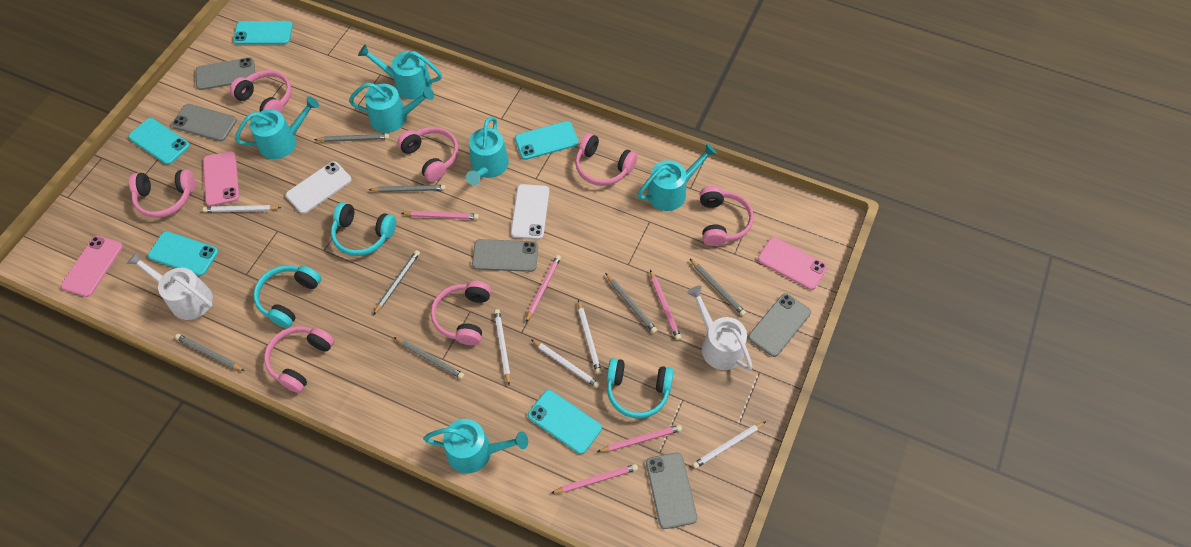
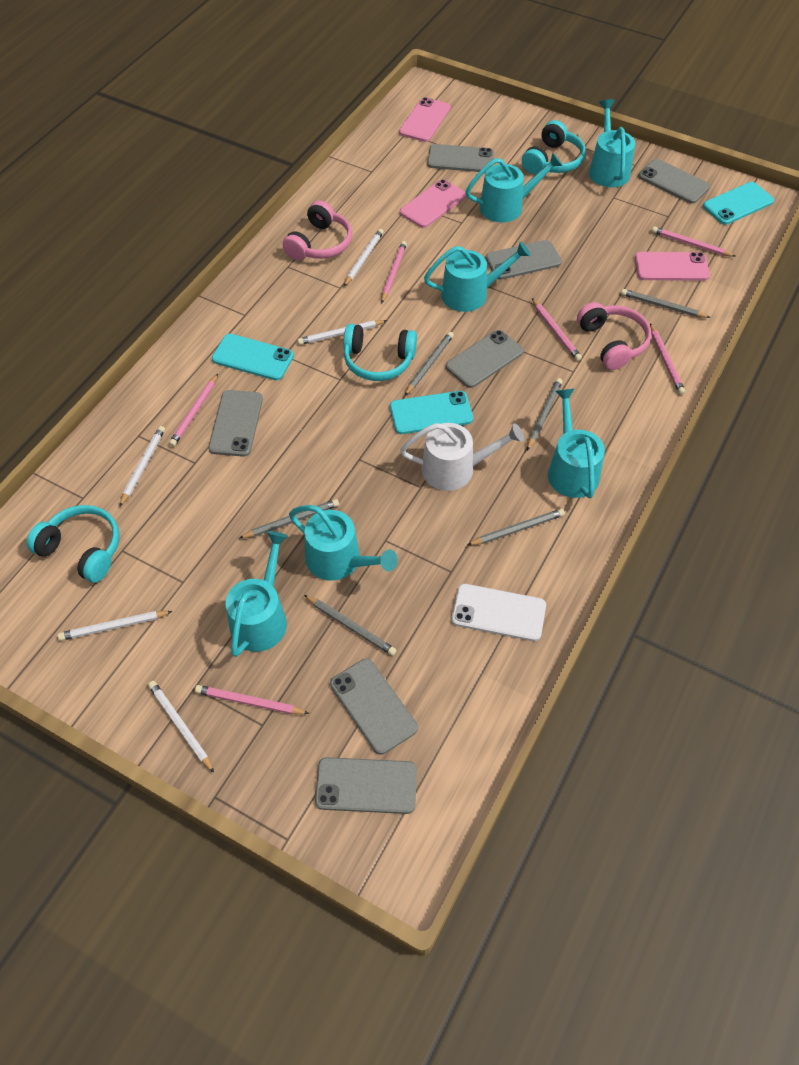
grey pencil: [175,334,245,371] [314,134,389,142] [369,185,446,192] [373,250,420,315] [394,337,464,379] [605,273,657,333] [689,258,746,316] = 7 -> [239,499,339,538] [304,595,397,656] [404,332,454,396] [468,509,565,545] [527,378,562,451] [621,289,711,318] = 6
grey phone: [172,104,237,141] [196,57,255,90] [472,239,538,272] [646,452,697,529] [748,293,811,357] = 5 -> [208,390,263,457] [315,757,417,814] [330,658,418,755] [427,144,494,173] [446,330,524,388] [486,240,562,280] [638,159,710,204] = 7
pink headphones: [129,169,195,218] [230,70,292,114] [264,326,335,393] [397,127,459,182] [431,281,491,345] [575,133,637,186] [700,186,754,246] = 7 -> [283,201,352,260] [577,302,651,370] = 2
pink pencil: [401,211,479,219] [526,255,561,322] [551,464,638,493] [597,425,682,452] [650,270,681,340] = 5 -> [169,374,218,447] [195,685,310,714] [381,241,407,303] [532,298,582,361] [650,323,685,395] [652,226,736,257] = 6
turquoise phone: [128,118,190,165] [148,231,218,276] [233,21,293,45] [515,121,579,160] [528,390,602,454] = 5 -> [212,334,294,380] [390,391,473,434] [703,182,774,225] = 3
white phone: [286,161,352,214] [511,184,549,240] = 2 -> [451,584,546,641] = 1
white watering can: [126,251,213,320] [687,285,753,371] = 2 -> [400,423,524,491] = 1

